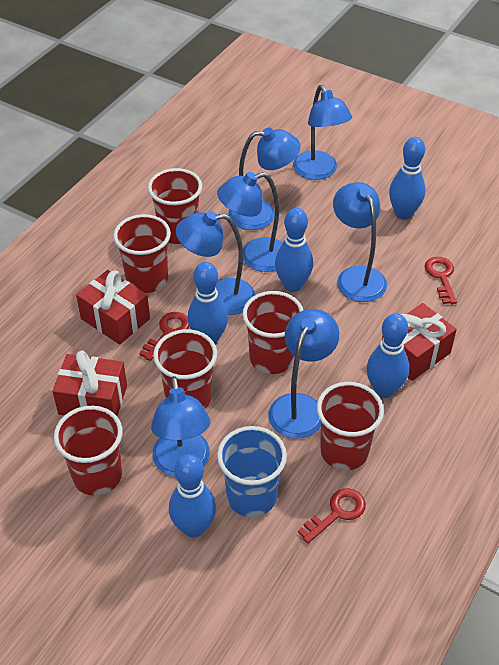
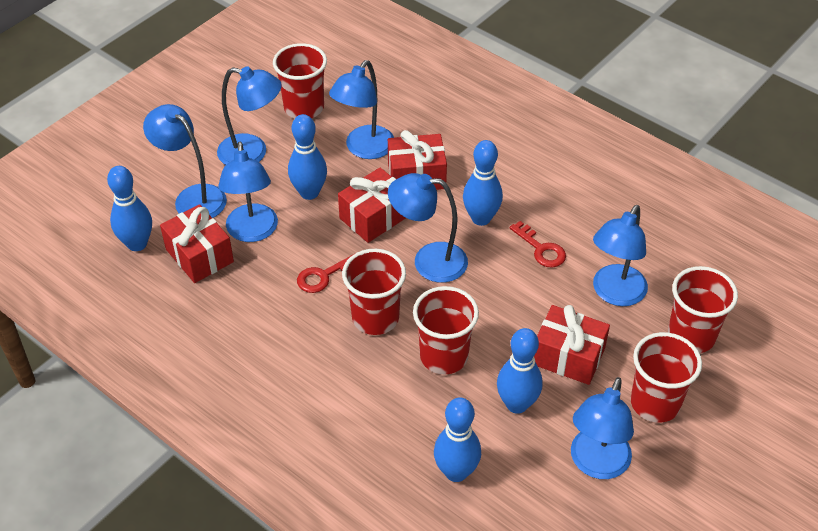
blue cup: [217,426,287,517] = 1 -> none = 0
red cup: [54,406,122,496] [113,214,171,293] [148,168,202,244] [153,329,217,409] [242,291,303,374] [317,382,384,470] = 6 -> [273,43,327,118] [342,249,406,335] [413,286,479,374] [631,332,702,423] [668,266,738,353] = 5
red gift: [52,350,127,416] [76,270,150,345] [382,303,457,381] = 3 -> [160,204,234,283] [338,168,406,243] [388,130,447,190] [534,305,610,385] = 4
red key: [139,312,189,361] [298,488,366,544] [425,257,457,304] = 3 -> [297,254,354,293] [510,221,566,268] = 2

